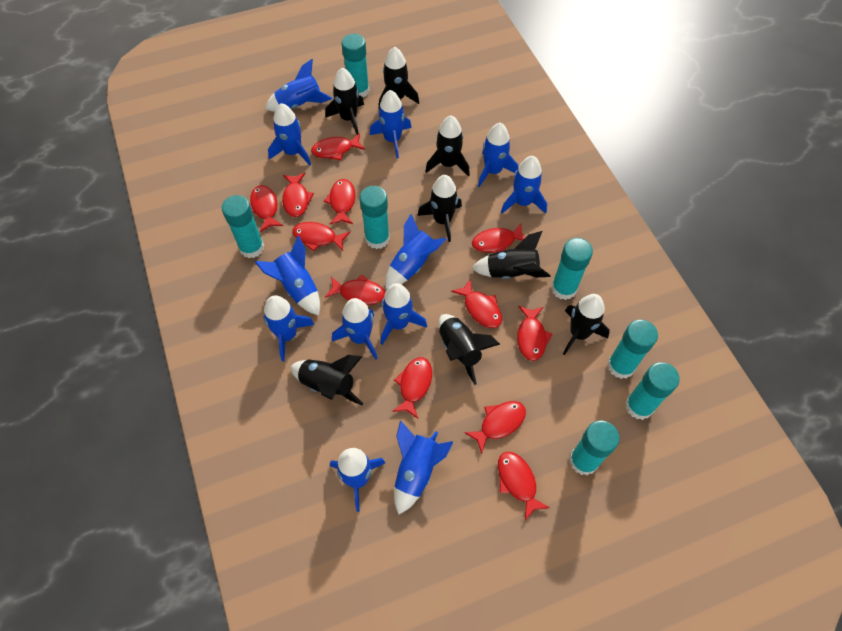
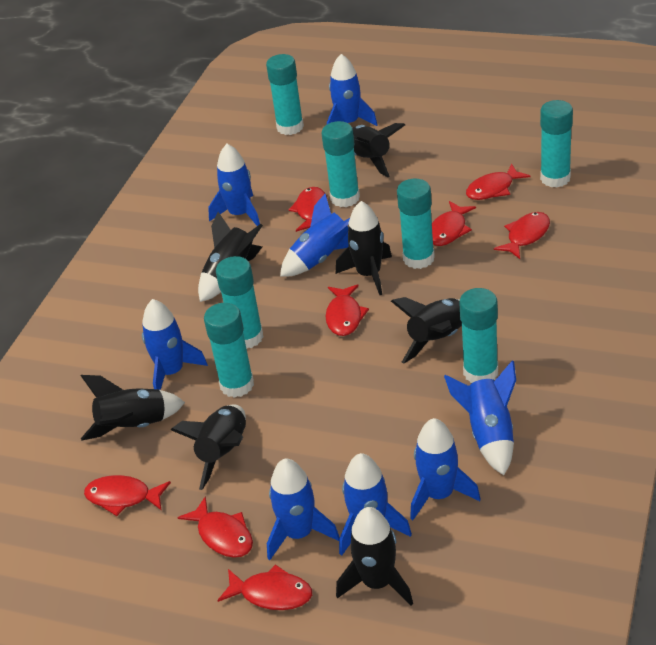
black rocket: [290,355,363,405] [325,68,364,135] [379,47,419,109] [417,175,462,242] [425,115,470,176] [438,314,500,385] [471,231,551,279] [563,294,610,355] = 8 -> [81,375,185,441] [171,404,246,490] [198,212,263,302] [336,201,392,295] [336,507,413,606] [352,123,405,177] [391,297,462,364] = 7
blue rocket: [255,236,320,315] [263,295,314,362] [265,59,332,112] [268,103,311,165] [330,448,385,512] [332,298,378,360] [370,90,411,158] [381,283,427,345] [385,214,446,289] [394,420,453,515] [478,123,518,187] [501,156,547,214] = 12 -> [142,299,208,390] [208,144,260,226] [267,458,340,560] [280,194,350,277] [327,54,378,126] [339,453,412,556] [410,418,481,520] [444,360,516,475] = 8
red fish: [250,185,283,232] [282,173,314,217] [292,222,350,252] [311,133,365,160] [324,179,356,224] [325,274,385,305] [392,357,432,419] [451,278,502,328] [464,401,526,454] [472,223,525,253] [498,451,550,520] [517,306,553,361] = 12 -> [84,475,171,516] [177,496,253,558] [217,564,312,610] [289,187,328,232] [325,284,369,336] [432,201,476,246] [466,164,530,200] [494,212,550,259] = 8

